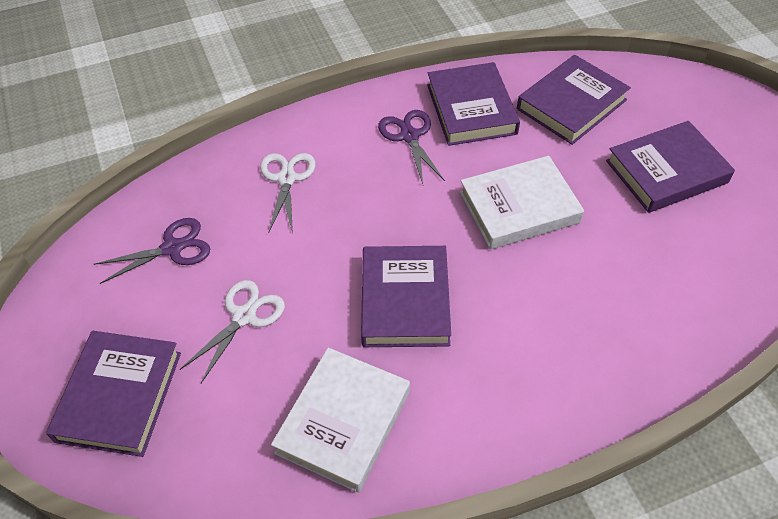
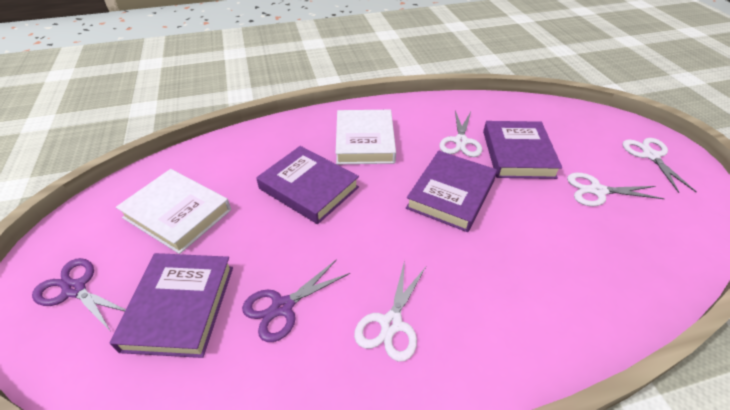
purple book: [46,331,181,457] [361,246,451,347] [427,62,520,146] [517,55,631,145] [606,121,735,213] = 5 -> [110,253,233,358] [256,146,359,224] [406,151,497,232] [483,121,562,179] = 4
white scissors: [180,280,285,383] [260,153,316,234] = 2 -> [354,260,426,362] [439,111,482,157] [567,173,665,206] [623,138,697,193] = 4

